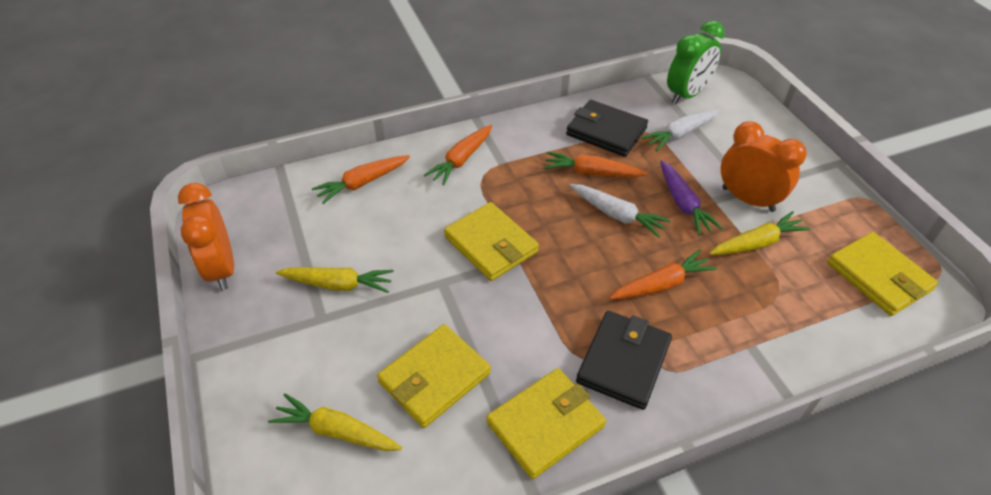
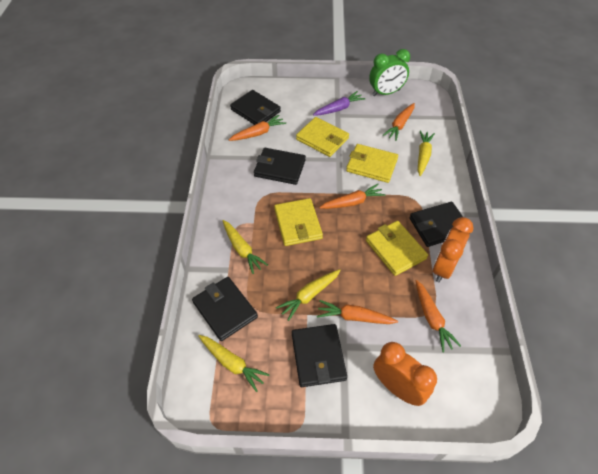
black wallet: [566,100,648,157] [576,311,672,410] = 2 -> [192,277,258,341] [230,90,281,125] [254,148,306,185] [292,324,347,387] [409,202,463,247] = 5
orange carrot: [312,155,410,204] [424,125,492,185] [544,152,647,177] [609,249,717,300] = 4 -> [229,115,286,141] [317,300,398,324] [319,184,385,209] [383,103,415,141] [416,280,461,353] = 5
white carrot: [570,184,671,238] [641,109,720,151] = 2 -> none = 0
yellow carrot: [268,393,402,451] [276,267,394,293] [709,211,810,255] = 3 -> [198,335,270,392] [223,220,268,274] [276,269,341,321] [418,131,435,176] = 4

